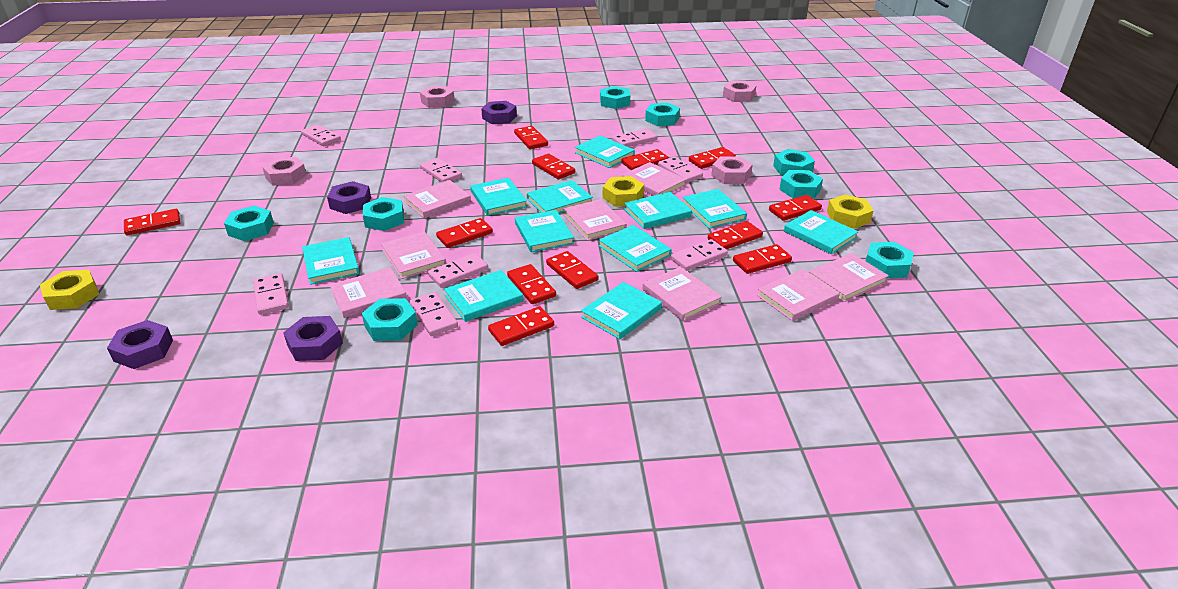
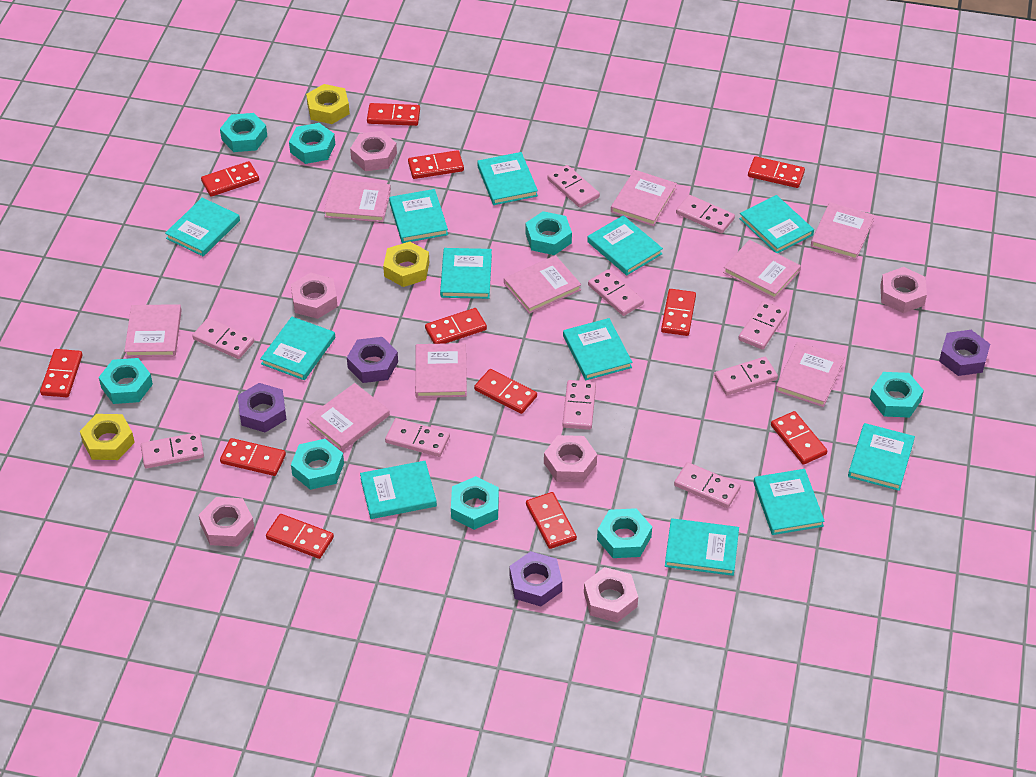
pink book: [330,267,407,318] [381,231,446,279] [403,180,471,218] [563,199,627,241] [622,162,687,196] [643,267,722,321] [757,269,840,321] [809,253,889,302] = 8 -> [124,304,182,357] [307,383,390,451] [324,180,391,222] [415,343,467,398] [504,255,581,314] [611,170,677,226] [723,240,801,299] [775,342,845,407] [811,202,875,260] = 9
pink domino: [253,273,289,315] [301,124,341,146] [409,292,458,336] [420,158,462,182] [428,253,488,288] [612,128,657,147] [658,157,703,183] [671,239,728,271] = 8 -> [141,432,204,468] [192,318,254,359] [385,418,450,457] [547,165,600,208] [562,380,596,430] [588,269,644,316] [674,462,741,508] [676,195,735,234] [714,357,778,395] [738,301,787,350] = 10
pink nut: [262,157,306,186] [420,86,455,108] [711,156,753,184] [723,81,756,102] = 4 -> [199,497,254,547] [291,273,338,319] [350,131,397,171] [544,435,597,482] [584,567,638,623] [880,267,927,313] = 6
turquoise book: [302,237,360,285] [444,270,524,322] [470,178,527,216] [515,210,574,252] [527,180,593,213] [575,136,635,168] [581,282,662,339] [599,225,672,272] [624,192,692,229] [683,189,747,229] [784,210,858,254] = 11 -> [165,198,240,256] [260,317,335,380] [360,461,437,519] [389,189,448,243] [440,248,492,299] [477,152,538,205] [563,318,632,380] [587,215,663,275] [665,518,739,576] [739,195,814,254] [753,469,825,535] [848,423,915,491] = 12

